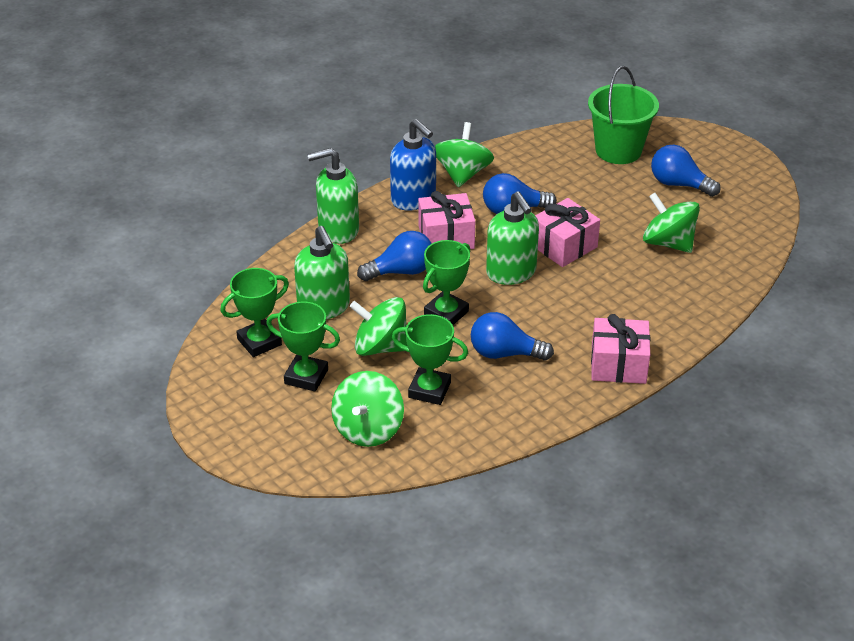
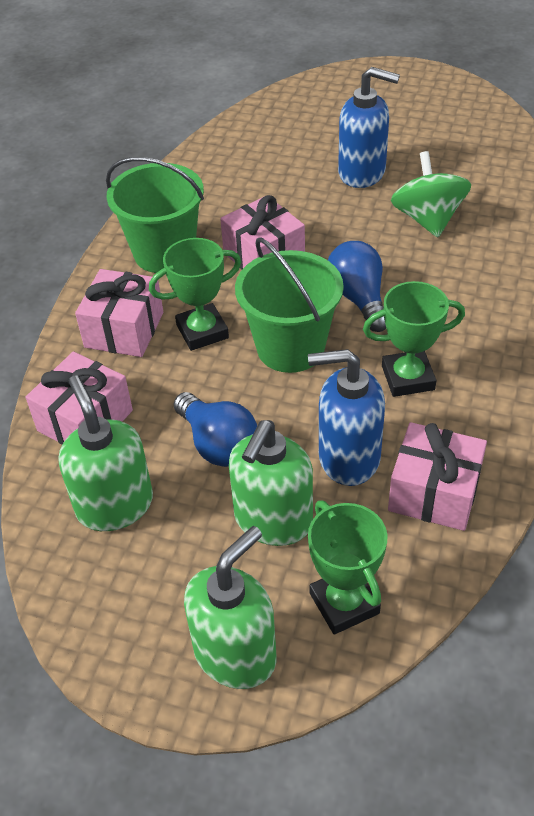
blue light bulb: [357,231,432,281] [471,312,554,361] [483,173,557,214] [651,145,721,197] = 4 -> [174,392,257,467] [328,241,386,332] = 2
blue soap dispenser: [390,119,436,211] = 1 -> [308,349,385,486] [338,67,400,188] = 2
green bucket: [588,66,659,164] = 1 -> [106,157,204,273] [235,238,344,373] = 2
green spinning top: [331,371,404,447] [350,297,407,356] [435,122,494,188] [643,193,700,253] = 4 -> [391,151,471,237] = 1
green trophy: [220,268,289,357] [266,302,340,392] [392,314,468,405] [423,240,470,325] = 4 -> [149,238,241,351] [308,500,388,635] [363,281,465,397] = 3
pink gift: [418,191,475,249] [535,198,600,267] [591,314,651,384] = 3 -> [26,351,133,445] [75,269,163,357] [220,195,305,270] [388,422,487,531] = 4

